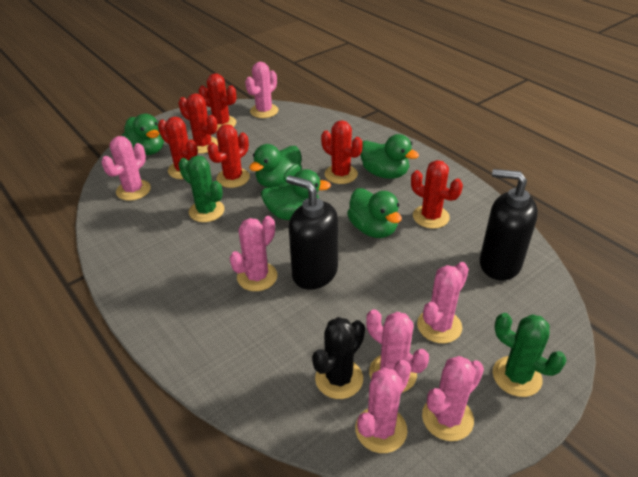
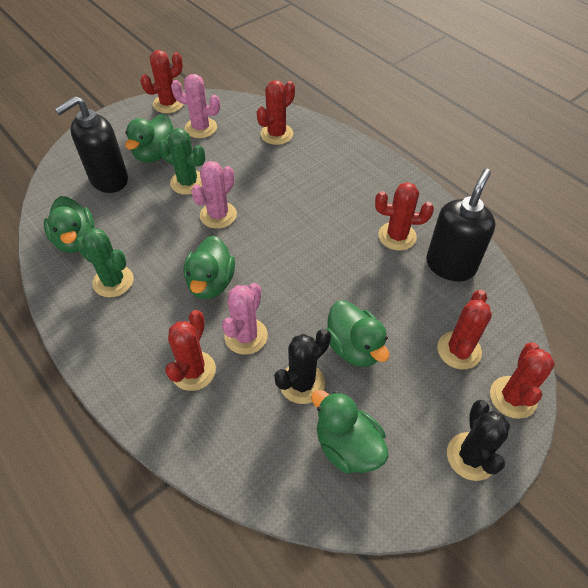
black cactus: [312,317,365,399] = 1 -> [274,329,331,404] [447,400,510,481] = 2
pink cactus: [101,136,151,201] [229,216,277,291] [245,62,278,118] [355,360,411,453] [366,309,429,393] [417,262,469,343] [422,356,484,441] = 7 -> [171,74,220,138] [191,161,237,229] [222,283,268,355] = 3

